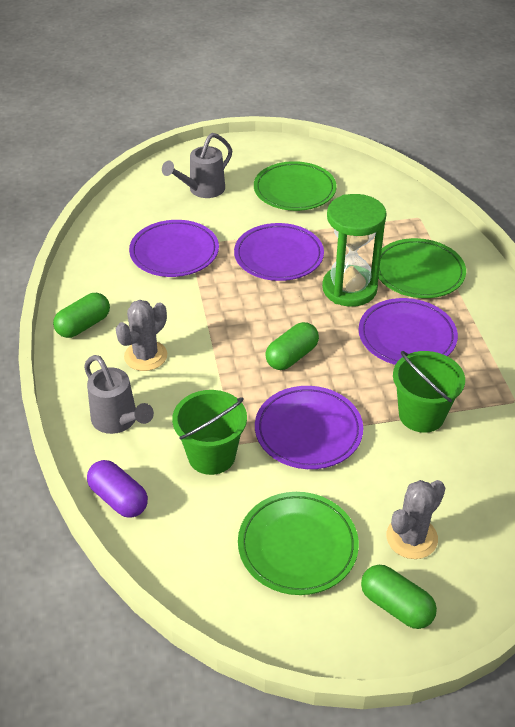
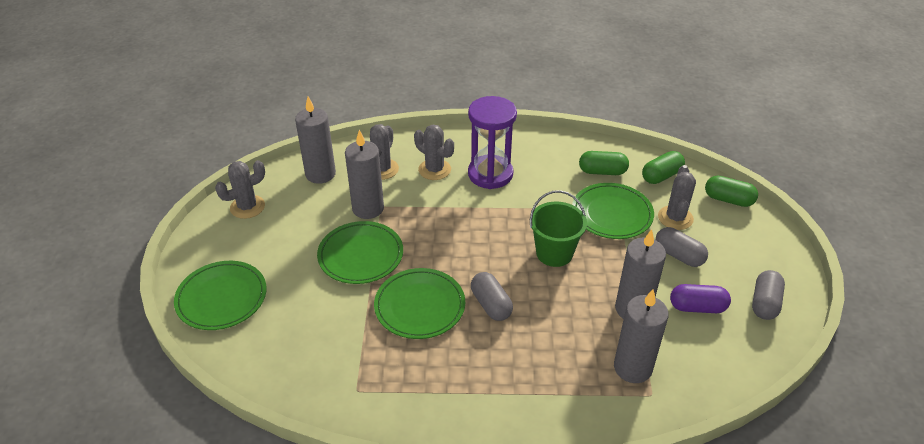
green bucket: [172,390,247,475] [393,351,465,433] = 2 -> [530,190,587,267] = 1
green hourglass: [322,194,387,307] = 1 -> none = 0
green plate: [238,492,359,595] [254,161,337,211] [378,238,466,298] = 3 -> [174,261,267,330] [317,221,403,284] [374,268,465,339] [572,183,654,239] = 4
grey cactus: [115,300,167,371] [386,480,446,559] = 2 -> [215,160,265,219] [370,124,399,180] [414,125,454,180] [658,165,696,230] = 4
grey candle: none = 0 -> [295,97,336,184] [345,130,384,219] [614,289,669,383] [615,229,666,319] = 4
grey capsule: none = 0 -> [471,272,513,321] [656,227,708,267] [752,270,785,320] = 3
grey watering can: [84,355,154,434] [162,133,232,198] = 2 -> none = 0
purple hourglass: none = 0 -> [468,96,517,189] = 1
purple plate: [129,220,219,277] [234,223,324,281] [255,386,363,469] [359,298,458,365] = 4 -> none = 0

